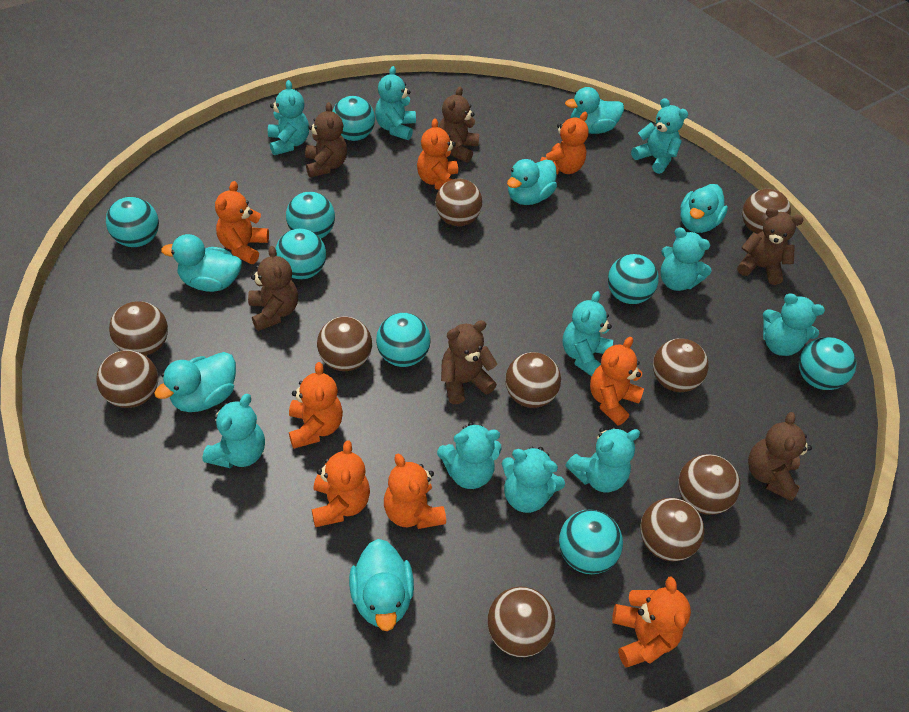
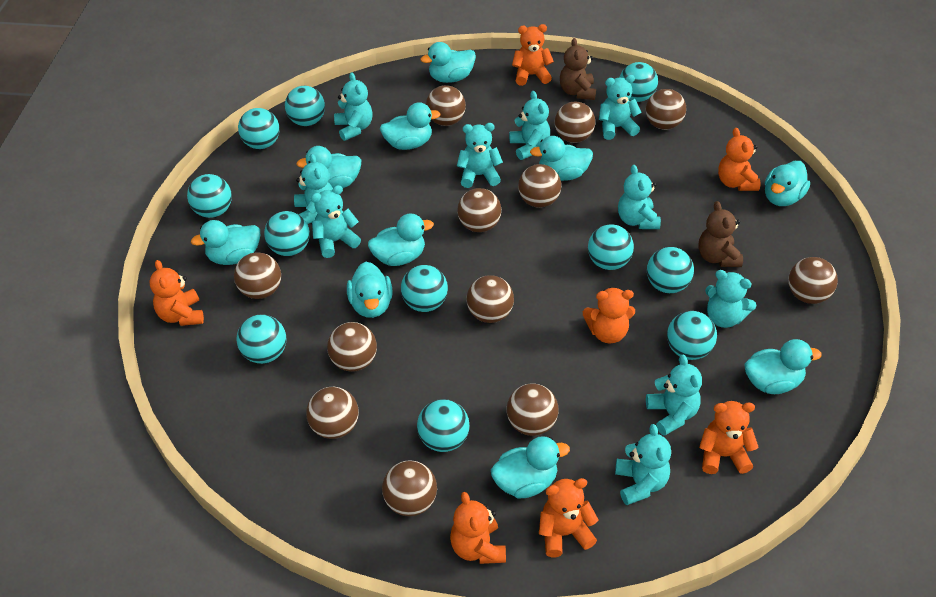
brown ball: [96,350,158,408] [109,301,168,356] [317,317,372,371] [435,179,482,226] [488,587,555,657] [505,352,561,408] [640,498,704,561] [653,338,709,392] [678,454,741,515] [742,189,791,234] = 10 -> [234,252,281,299] [306,387,359,439] [327,322,377,372] [382,460,437,516] [426,85,466,126] [457,188,501,232] [466,275,514,323] [507,384,559,436] [518,164,561,208] [555,102,595,143] [646,89,686,130] [788,257,838,304] = 12
brown teddy bear: [248,246,298,331] [305,102,347,177] [439,87,479,163] [441,320,498,404] [737,207,803,285] [748,412,812,501] = 6 -> [560,38,596,100] [698,201,743,267] = 2
orange teddy bear: [215,181,269,264] [289,362,343,449] [312,440,370,527] [384,453,446,529] [417,118,458,190] [540,112,589,175] [590,337,644,425] [612,577,691,667] = 8 -> [150,260,204,326] [450,492,506,564] [512,24,554,86] [539,478,599,557] [583,287,635,344] [699,401,759,474] [718,128,760,191] = 7
turquoise ball: [106,197,159,247] [276,229,326,279] [286,192,335,239] [332,96,375,141] [376,313,431,367] [559,509,623,574] [608,254,659,304] [799,337,857,390] = 8 -> [187,174,232,218] [236,314,286,364] [238,108,279,149] [264,211,310,256] [285,86,325,126] [401,265,448,312] [417,399,470,452] [588,224,634,270] [619,62,658,102] [647,247,694,293] [667,311,717,360] = 11
turquoise duck: [154,352,236,412] [161,234,242,292] [349,539,414,631] [507,159,557,205] [565,87,624,134] [680,184,728,233] = 6 -> [191,220,260,265] [296,146,361,188] [347,262,393,318] [368,214,434,266] [380,102,441,150] [420,42,476,83] [491,436,570,499] [530,136,593,181] [744,339,822,394] [765,161,810,206] = 10

